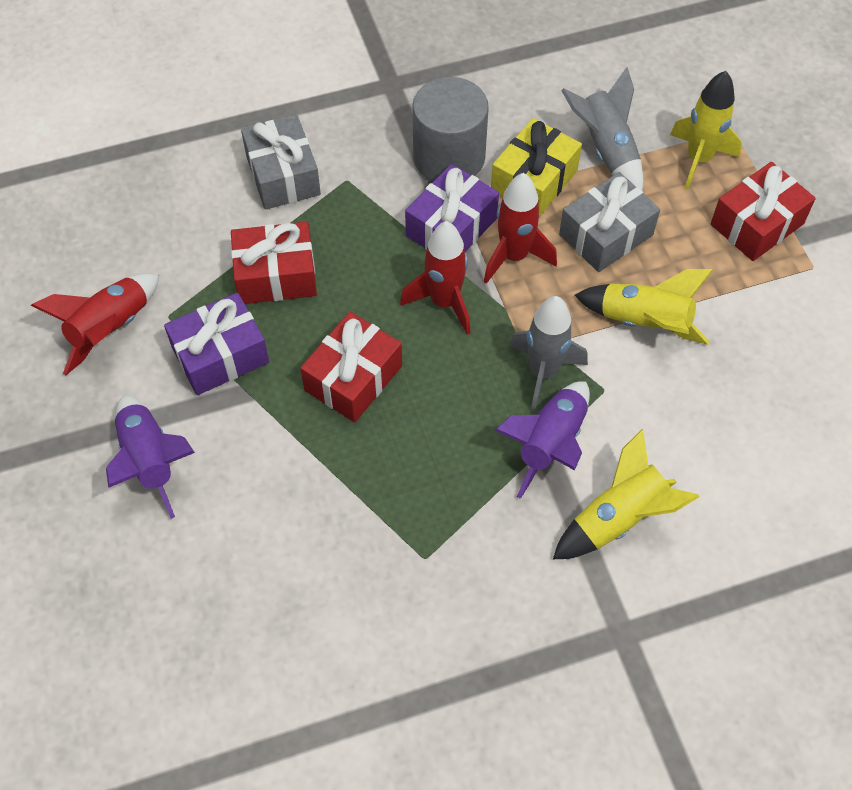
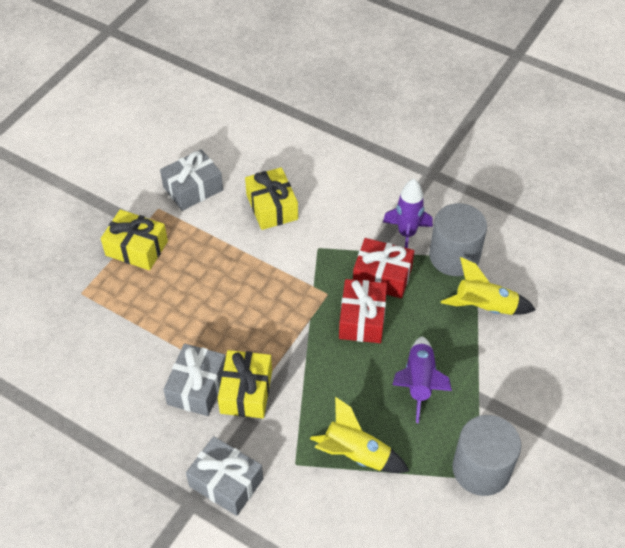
grey cylinder: [412,77,489,182] = 1 -> [429,203,487,276] [452,415,521,496] = 2
grey gift: [241,115,321,210] [559,172,660,272] = 2 -> [160,149,223,211] [163,344,226,416] [186,436,263,516] = 3
grey rocket: [509,296,588,412] [561,67,643,190] = 2 -> none = 0
purple gift: [164,293,269,395] [405,164,499,252] = 2 -> none = 0
red gift: [231,222,317,304] [300,312,402,422] [711,162,816,261] = 3 -> [339,279,387,343] [353,238,414,298] = 2
red rocket: [31,274,159,375] [400,221,471,335] [484,173,557,284] = 3 -> none = 0
yellow gift: [491,118,582,217] = 1 -> [101,209,168,270] [218,350,272,418] [245,167,298,230] = 3
yellow rocket: [553,429,699,559] [574,269,714,345] [670,71,742,190] = 3 -> [310,397,409,473] [441,257,536,315] = 2

